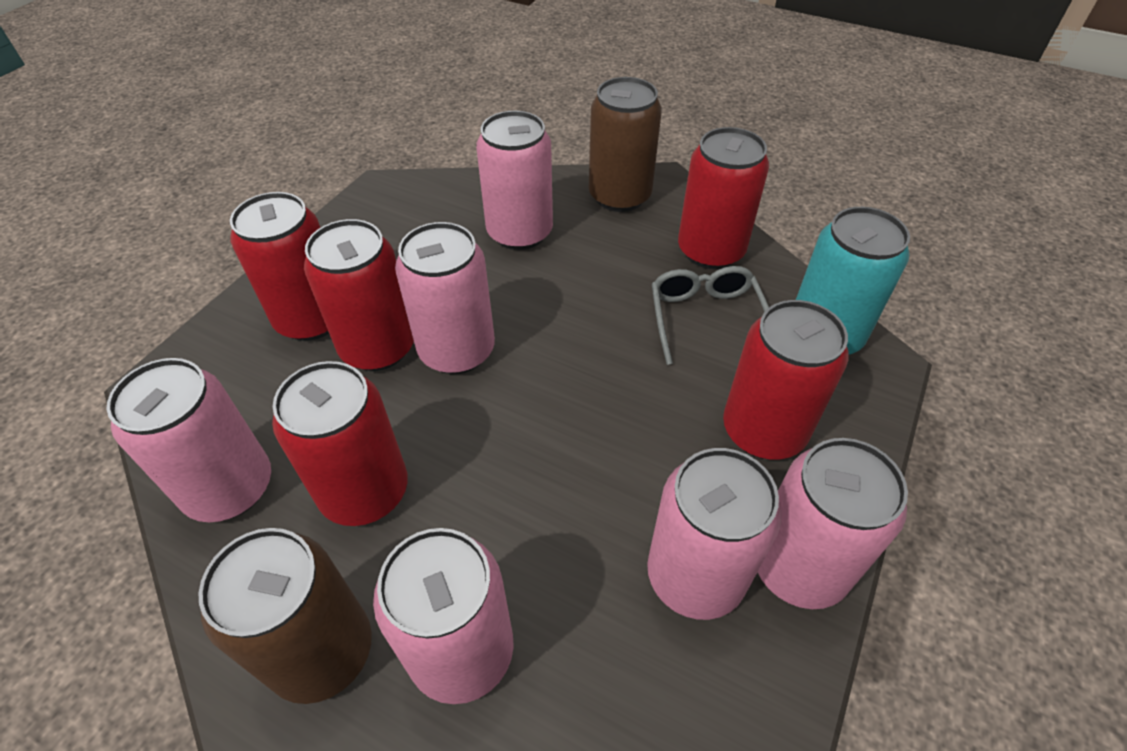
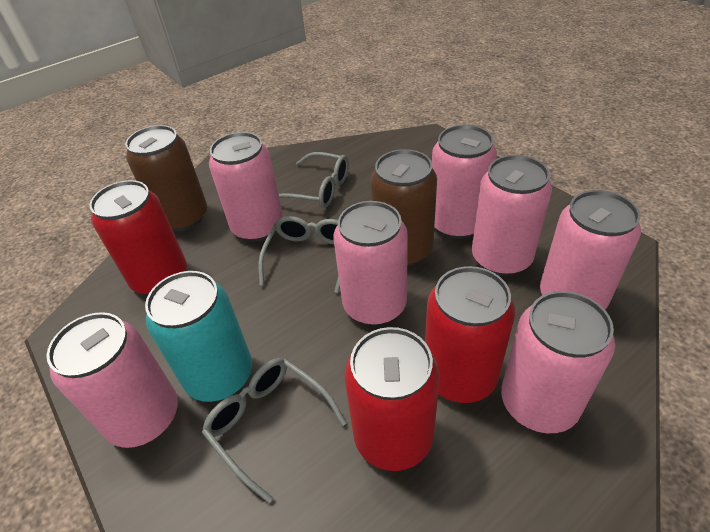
grey glasses: [652,266,769,365] = 1 -> [202,358,347,503] [258,216,340,293] [279,152,349,208] = 3
pink can: [107,358,271,522] [373,528,514,704] [395,222,495,374] [476,111,553,250] [647,448,782,620] [758,438,908,609] = 6 -> [46,312,178,448] [209,132,284,242] [334,201,408,325] [432,125,497,239] [472,155,552,276] [501,291,615,433] [540,190,641,309] = 7
red can: [230,192,329,341] [272,361,408,526] [304,219,414,371] [678,127,769,269] [723,300,849,460] = 5 -> [89,180,187,295] [344,327,439,471] [425,266,515,403] = 3

